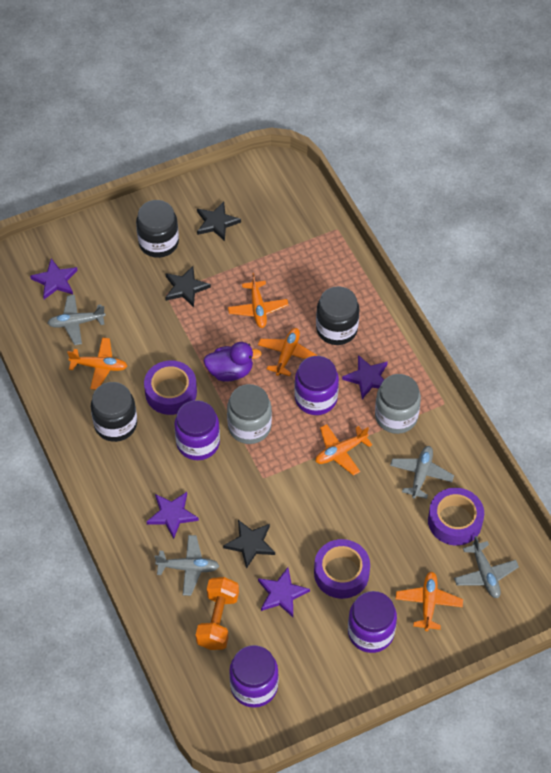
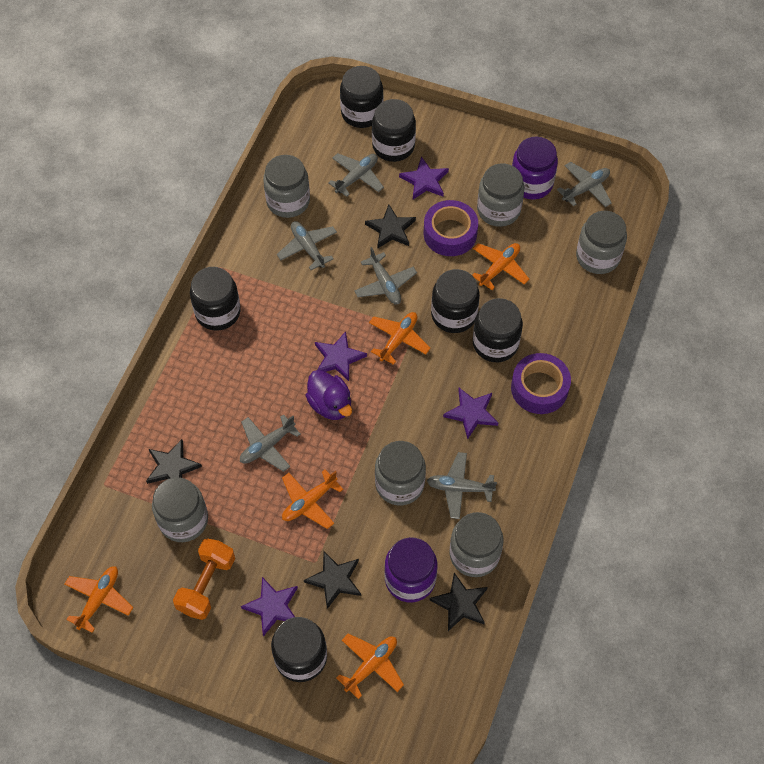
black jar: [91,382,137,442] [136,200,179,258] [316,286,359,345] = 3 -> [190,267,241,331] [271,617,327,682] [340,66,383,128] [372,99,416,162] [431,269,480,333] [473,298,523,362] = 6
black star: [165,266,211,307] [197,202,241,241] [223,520,275,569] = 3 -> [146,439,202,484] [304,551,361,609] [365,204,416,249] [429,573,488,631] = 4
grey jar: [227,384,272,444] [375,374,421,434] = 2 -> [152,478,208,542] [263,155,310,218] [375,441,426,505] [449,512,504,577] [477,164,524,227] [576,211,627,274] = 6
grey plane: [47,295,106,345] [155,535,219,596] [390,446,454,499] [454,536,519,598] = 4 -> [240,414,301,472] [277,221,337,270] [328,153,384,197] [354,247,417,305] [427,452,497,519] [557,162,612,207] = 6
purple jar: [174,400,220,460] [229,645,279,708] [294,356,339,415] [348,591,397,653] = 4 -> [384,537,437,602] [512,137,558,199] = 2
purple tape: [144,360,197,415] [314,539,370,599] [428,488,484,545] = 3 -> [424,200,478,256] [511,353,571,414] = 2

